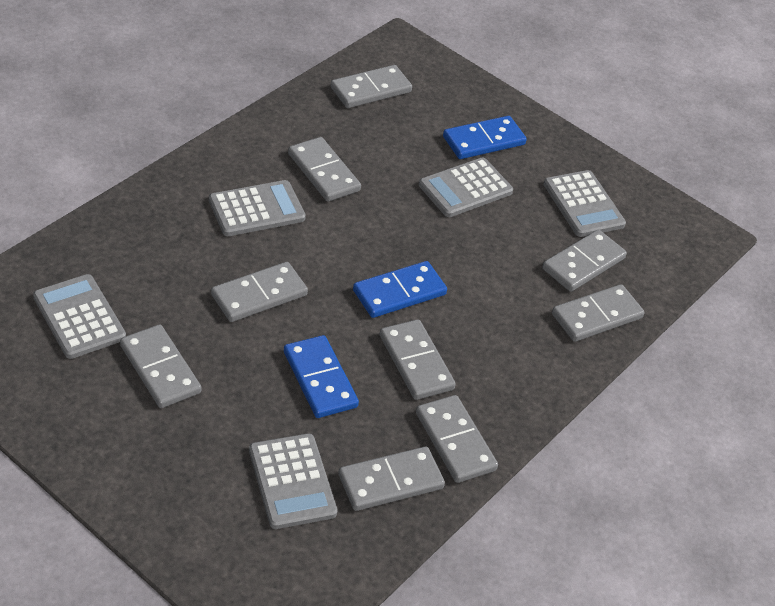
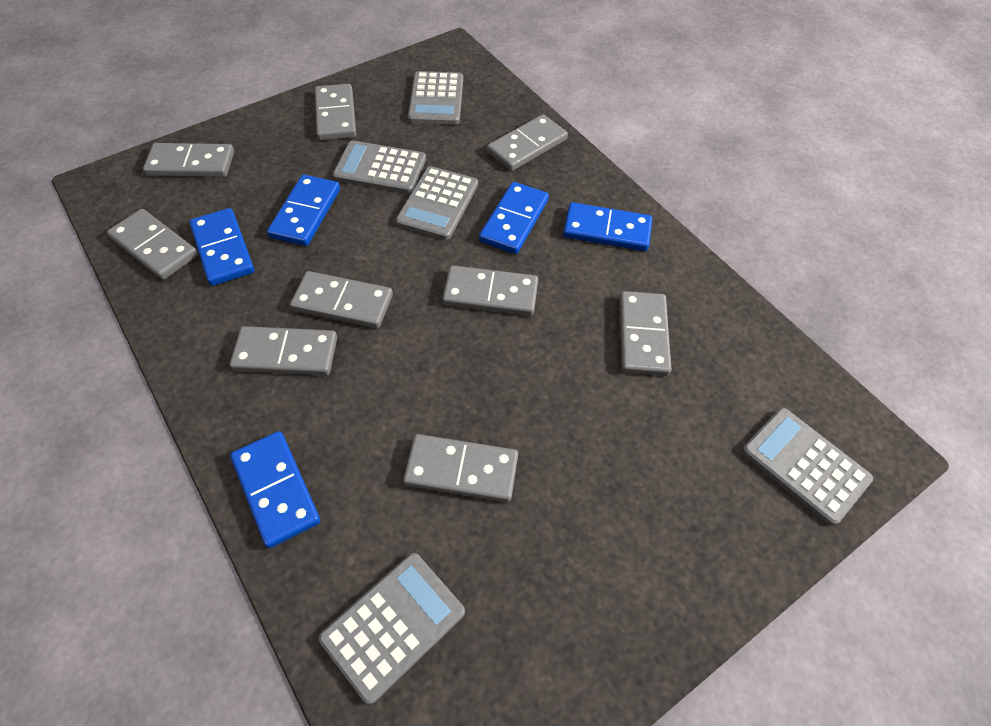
blue domino: [284,335,359,418] [353,261,447,318] [443,116,527,159] = 3 -> [189,208,254,286] [230,431,321,548] [267,175,340,246] [479,182,549,254] [563,202,652,251] = 5

